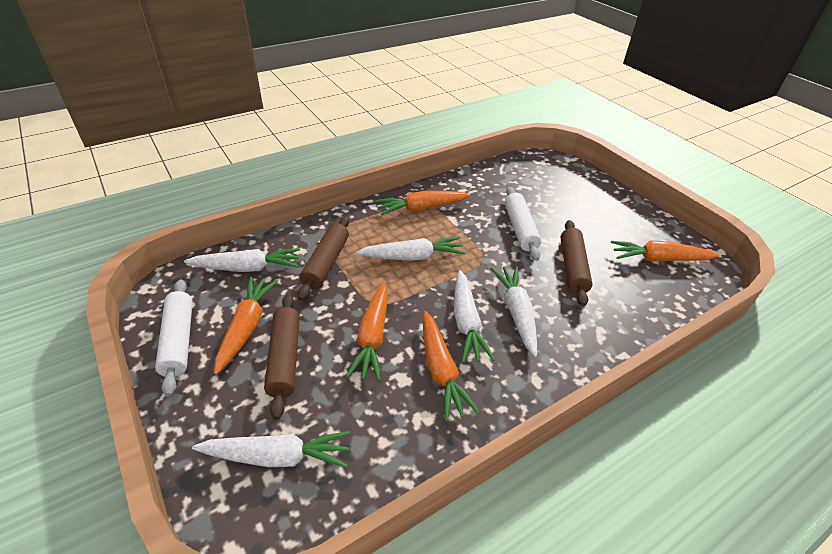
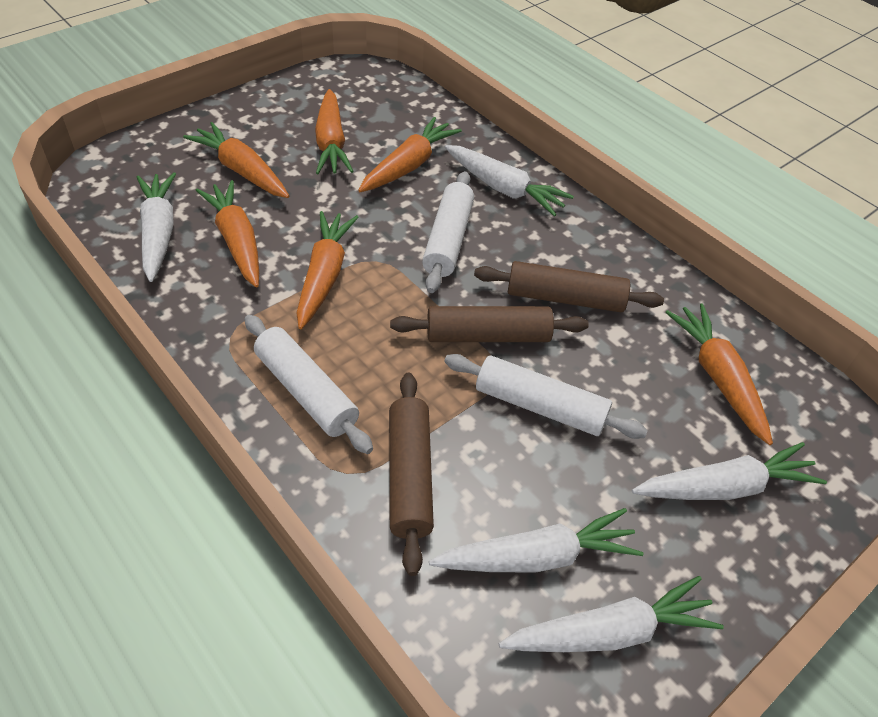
orange carrot: [214,277,278,375] [346,282,388,381] [376,191,470,215] [423,311,480,422] [611,241,720,261] = 5 -> [183,122,290,198] [195,180,259,287] [296,211,359,329] [315,89,353,174] [358,117,462,192] [665,303,773,445] = 6
white rolling pin: [155,279,193,397] [505,187,541,261] = 2 -> [245,315,373,454] [422,171,474,293] [444,354,648,439] = 3

